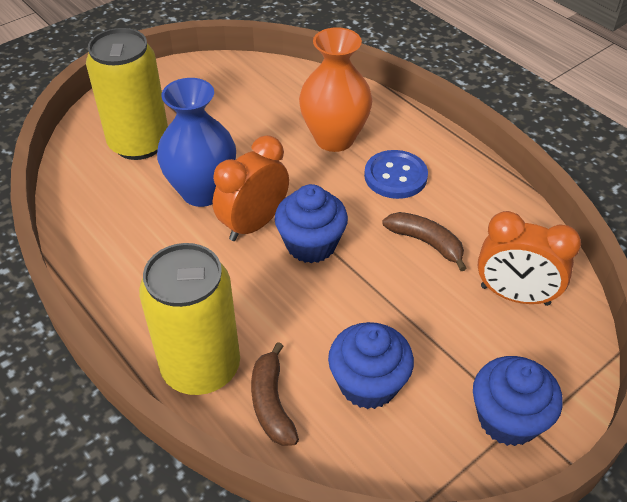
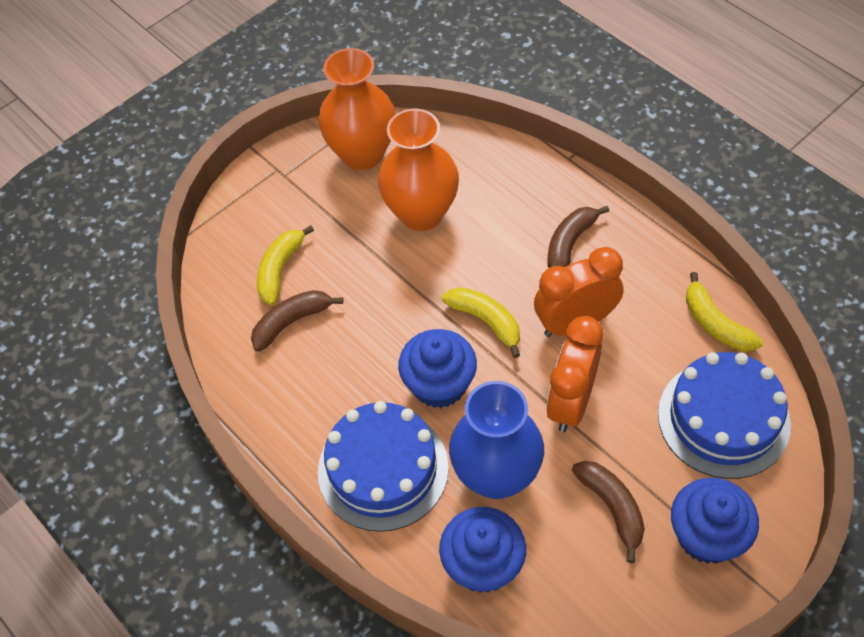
blue button: [364,150,428,199] = 1 -> none = 0
blue cake: none = 0 -> [318,401,449,532] [658,352,791,479] = 2
brown banana: [251,342,299,446] [383,212,467,271] = 2 -> [251,290,343,352] [547,206,609,268] [572,461,645,563] = 3
orange vase: [299,27,373,152] = 1 -> [318,48,396,170] [378,109,459,231] = 2
yellow banana: none = 0 -> [257,225,314,305] [442,287,520,358] [686,272,763,352] = 3
yellow can: [86,28,168,160] [139,243,240,395] = 2 -> none = 0

